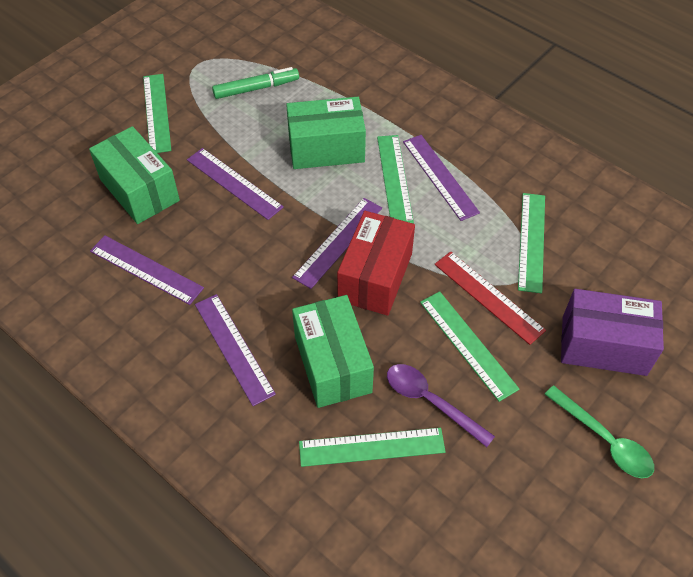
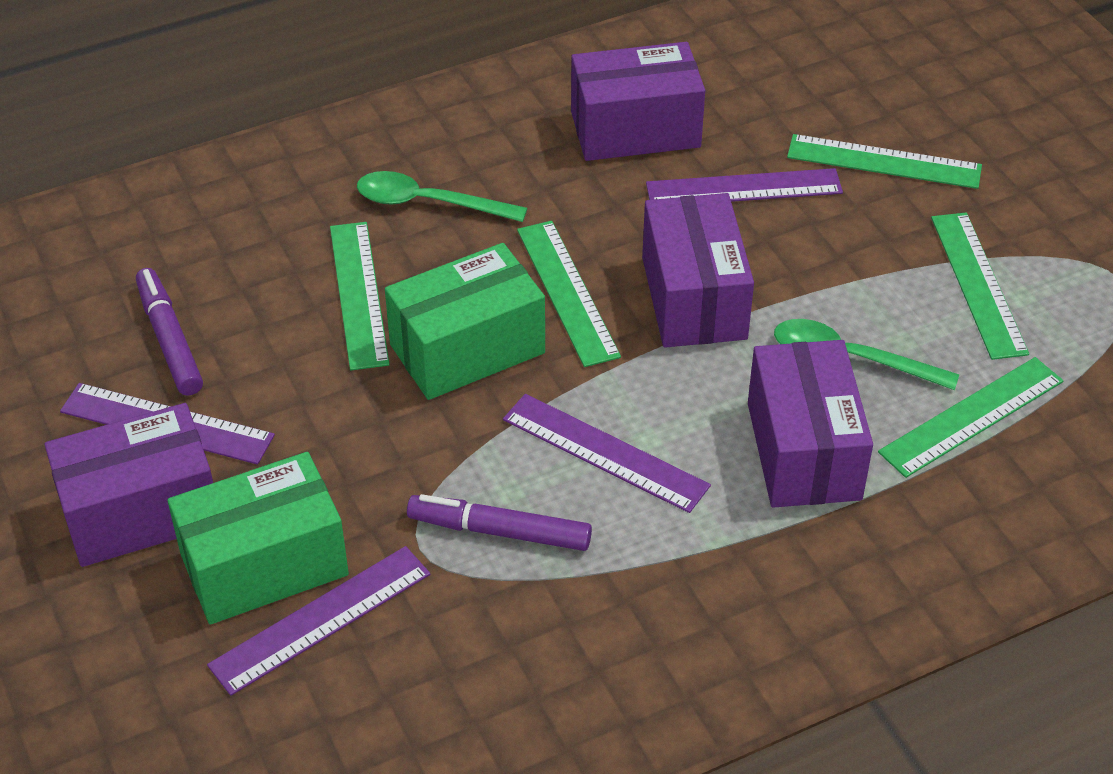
green box: [89,126,180,224] [286,97,366,169] [292,295,374,408] = 3 -> [167,452,349,625] [385,243,545,400] = 2
green marker: [212,67,299,99] = 1 -> none = 0
green spoon: [545,385,654,478] = 1 -> [357,171,527,222] [774,319,959,390] = 2
purple box: [561,289,664,376] = 1 -> [45,403,213,567] [571,42,705,161] [642,193,754,348] [748,340,873,508] = 4
purple marker: none = 0 -> [136,268,203,395] [407,494,592,551] = 2
purple ruler: [90,236,204,305] [187,148,284,220] [195,294,276,406] [292,198,382,289] [403,135,480,221] = 5 -> [60,383,275,465] [207,546,430,696] [503,394,711,513] [646,168,843,202] = 4
purple spoon: [387,364,495,447] = 1 -> none = 0
red box: [337,211,415,316] = 1 -> none = 0
red ruler: [434,251,546,345] = 1 -> none = 0

